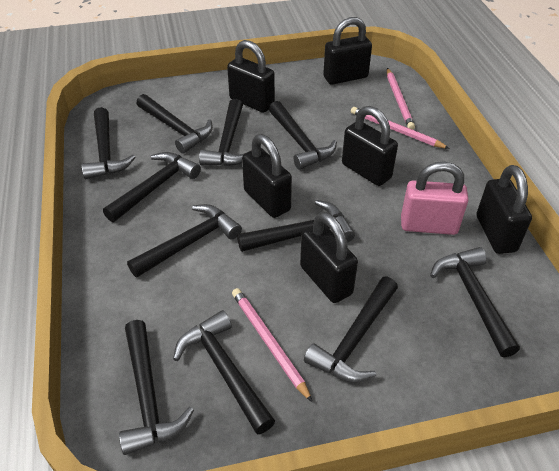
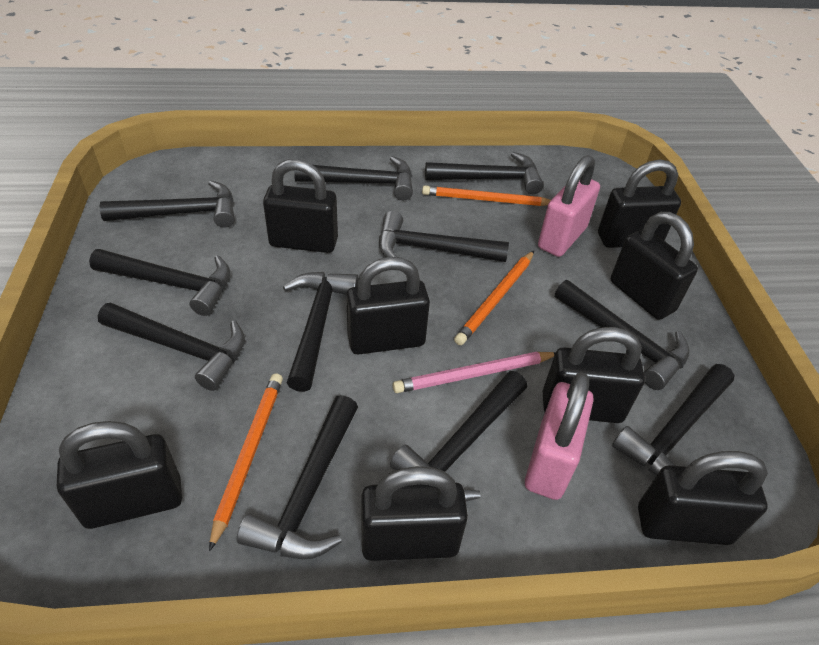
black padlock: [227,40,275,113] [242,134,292,218] [300,212,358,303] [323,17,372,85] [342,106,398,186] [477,165,532,254] = 6 -> [57,421,182,529] [263,159,338,253] [346,257,430,355] [361,466,468,561] [543,327,645,423] [598,160,681,248] [611,212,698,320] [638,451,768,545] = 8
orange pencil: none = 0 -> [209,374,283,552] [422,185,551,206] [454,251,534,345] = 3
pink padlock: [401,162,468,235] = 1 -> [525,372,594,500] [538,155,600,257] = 2
pink pencil: [232,288,312,402] [351,107,450,149] [387,68,415,130] = 3 -> [393,352,556,393] = 1

